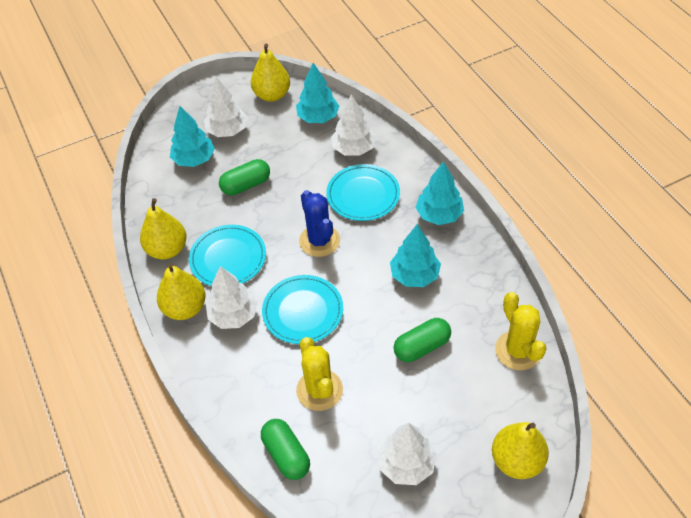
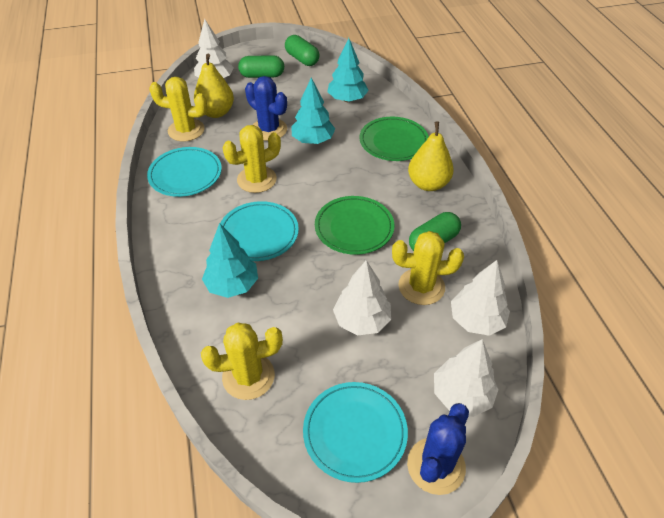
blue cactus: [299,190,340,257] = 1 -> [245,76,287,141] [407,403,469,495] = 2
green plate: none = 0 -> [315,196,394,255] [360,117,429,161] = 2
turquoise tree: [170,106,215,167] [296,63,339,123] [390,224,441,287] [415,161,464,225] = 4 -> [202,223,258,298] [291,78,335,144] [327,38,369,102] = 3
yellow cactus: [296,337,343,411] [495,292,547,370] = 2 -> [149,77,207,142] [201,322,283,400] [223,125,281,193] [392,231,464,305] = 4
yellow pear: [140,198,187,259] [157,263,206,320] [251,43,290,102] [492,422,549,479] = 4 -> [194,54,234,118] [408,121,454,191] = 2

